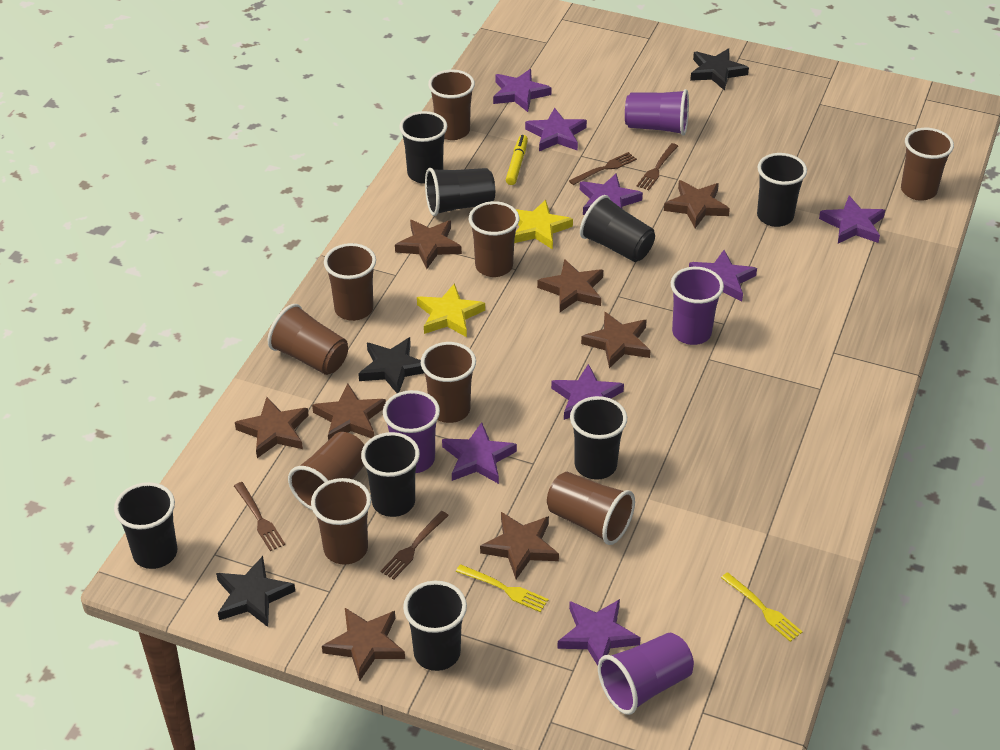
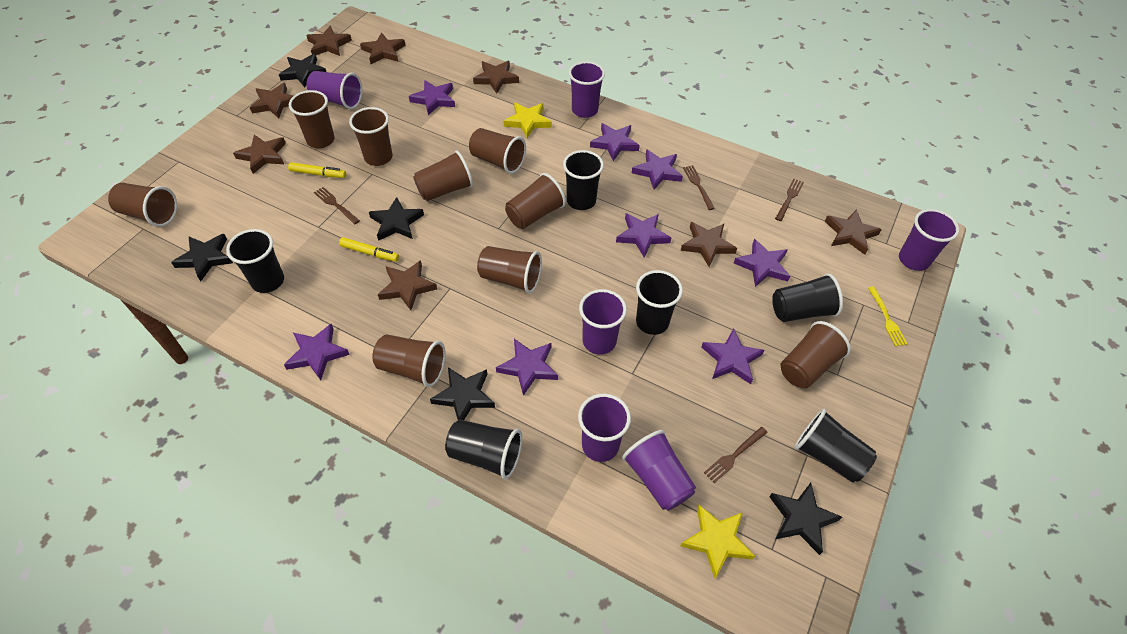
black cup: [114,482,177,569] [361,432,420,517] [399,111,447,184] [403,581,467,671] [425,168,495,216] [570,396,627,480] [580,195,655,262] [757,153,807,227] = 8 -> [226,229,284,293] [445,420,522,479] [563,150,604,210] [636,270,683,335] [772,273,843,322] [794,409,877,482] = 6
black star: [216,556,295,627] [358,337,424,393] [690,49,749,90] = 3 -> [171,234,233,281] [279,54,326,87] [369,197,424,241] [430,367,495,420] [770,483,842,555] = 5
purple cup: [383,390,440,473] [598,633,694,715] [625,89,689,136] [671,267,724,345] = 4 -> [306,71,362,109] [569,61,605,118] [578,393,631,462] [579,289,627,355] [622,430,696,511] [899,209,959,271] = 6
yellow fork: [456,564,548,612] [721,572,802,642] = 2 -> [868,287,907,346] = 1
yellow marker: [506,135,528,185] = 1 -> [288,162,346,178] [339,237,399,262] = 2

